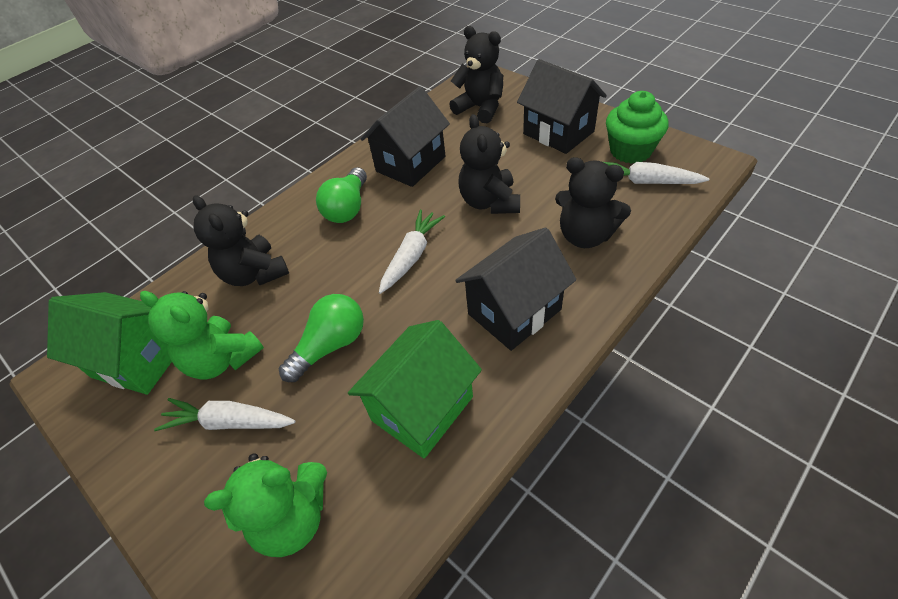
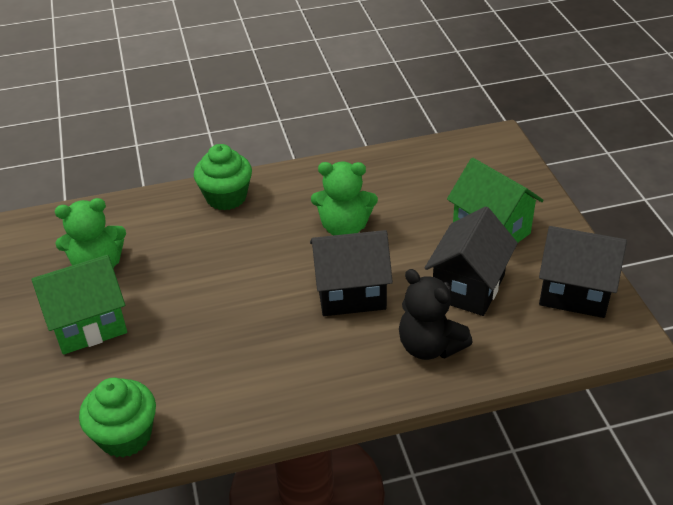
black teddy bear: [193,195,289,286] [449,26,504,123] [458,114,520,214] [555,157,631,248] = 4 -> [399,269,473,360] = 1
green cupcake: [606,91,669,163] = 1 -> [79,378,156,458] [194,144,252,210] = 2
green light bulb: [279,294,364,382] [316,167,367,223] = 2 -> none = 0
white carrot: [154,398,295,431] [379,210,445,294] [604,162,710,184] = 3 -> none = 0

